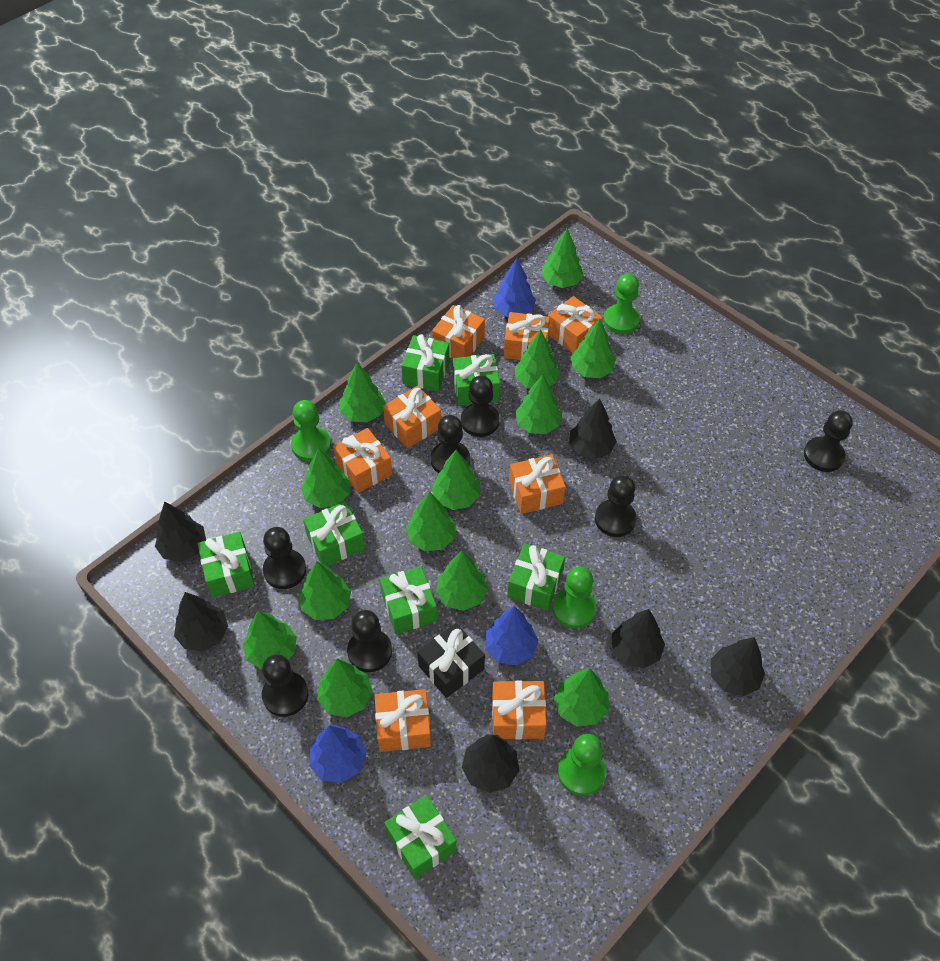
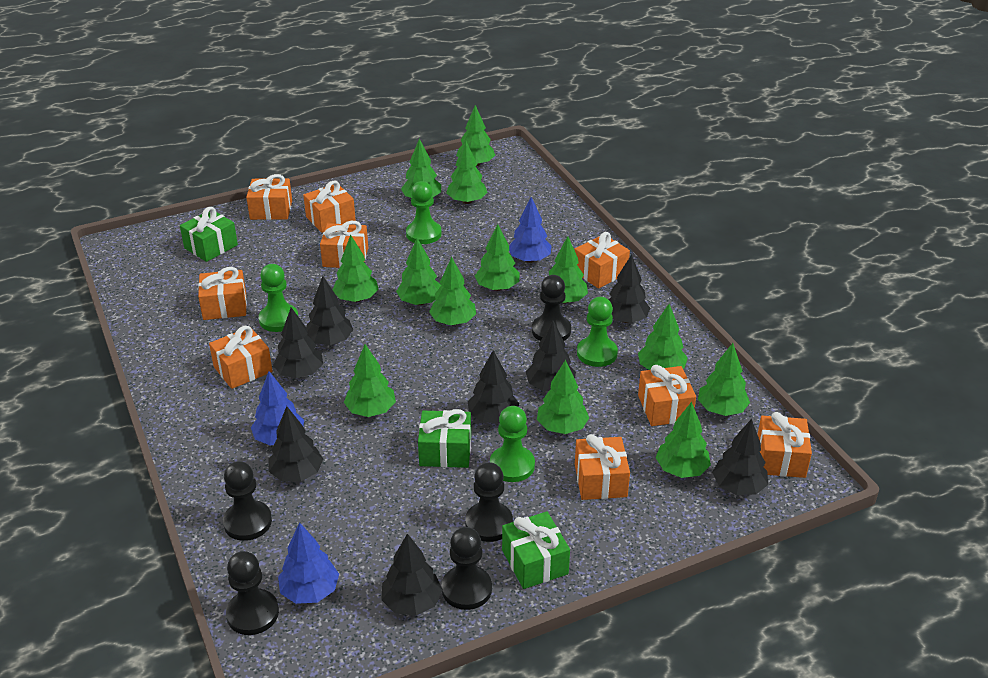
black gift: [417,623,485,698] = 1 -> none = 0
black pawn: [262,654,308,717] [263,527,306,589] [347,610,392,672] [431,415,470,473] [461,376,500,437] [595,475,637,537] [804,411,853,472] = 7 -> [223,461,272,541] [226,551,279,635] [441,527,492,610] [465,462,513,542] [532,275,571,341] = 5
black tree: [155,501,206,562] [174,592,228,651] [462,734,519,793] [569,398,617,459] [612,609,665,668] [711,637,765,696] = 6 -> [269,406,323,481] [273,307,323,378] [306,276,353,345] [381,533,443,616] [468,350,519,423] [526,320,576,391] [608,254,651,323] [712,419,768,495] = 8
green gift: [198,532,255,598] [303,501,365,566] [380,566,437,634] [385,795,457,879] [401,334,450,391] [453,354,500,406] [507,543,565,611] = 7 -> [180,207,238,262] [418,409,471,468] [502,511,570,589] = 3
orange gift: [333,428,392,493] [375,689,431,752] [383,386,441,448] [432,305,485,358] [492,680,547,740] [504,312,550,360] [509,454,566,514] [548,296,603,353] = 8 -> [198,267,247,320] [209,326,273,389] [246,174,292,220] [303,181,356,233] [320,221,368,268] [574,232,630,289] [575,434,630,500] [638,365,696,426] [757,412,812,478] = 9

